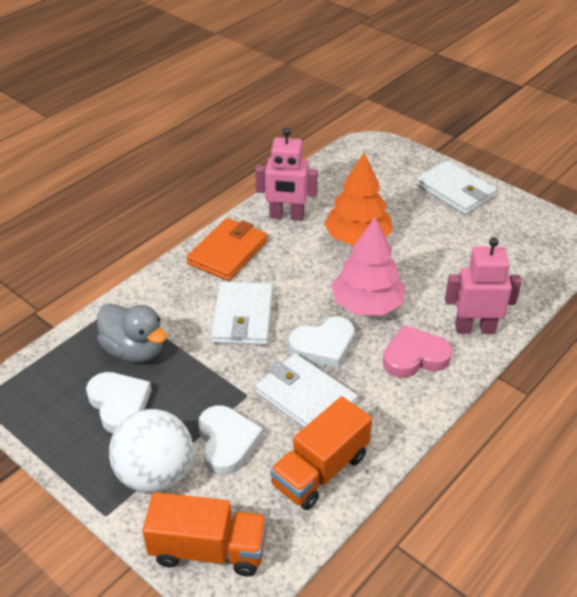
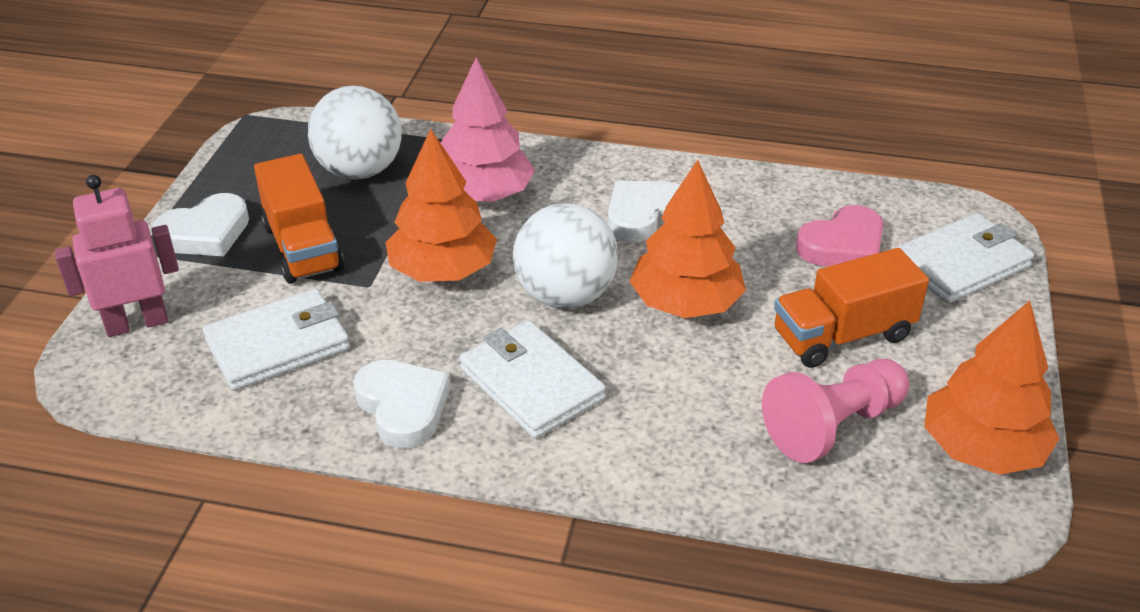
grey duck: [97,303,167,363] = 1 -> none = 0
orange tree: [324,153,393,246] = 1 -> [385,129,497,282] [629,160,746,318] [924,301,1060,475] = 3
orange wallet: [187,218,267,281] = 1 -> none = 0
pink pawn: none = 0 -> [762,359,909,463] = 1
pink robot: [255,128,318,221] [445,237,522,334] = 2 -> [55,175,179,337] = 1
white ball: [109,409,193,494] = 1 -> [308,86,402,180] [513,203,618,309] = 2

